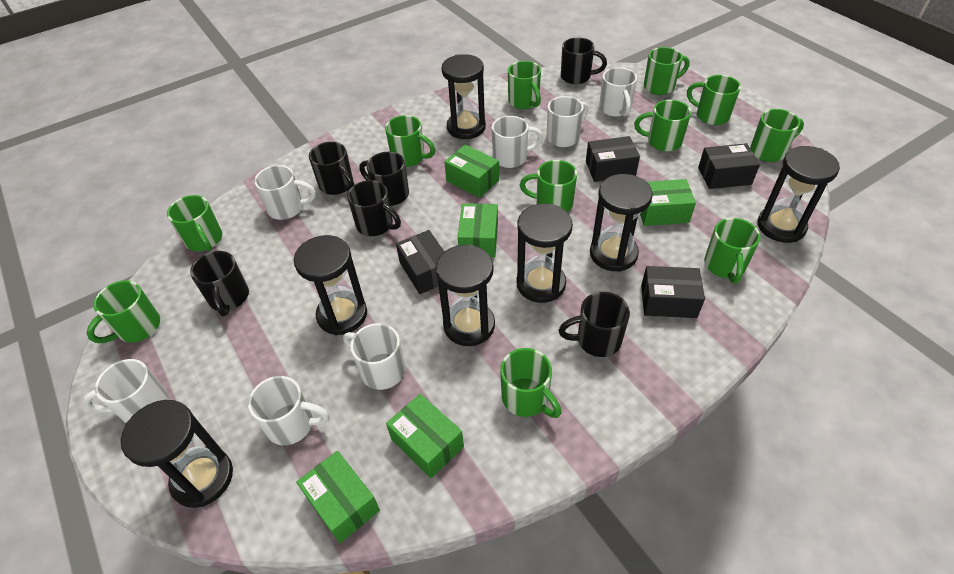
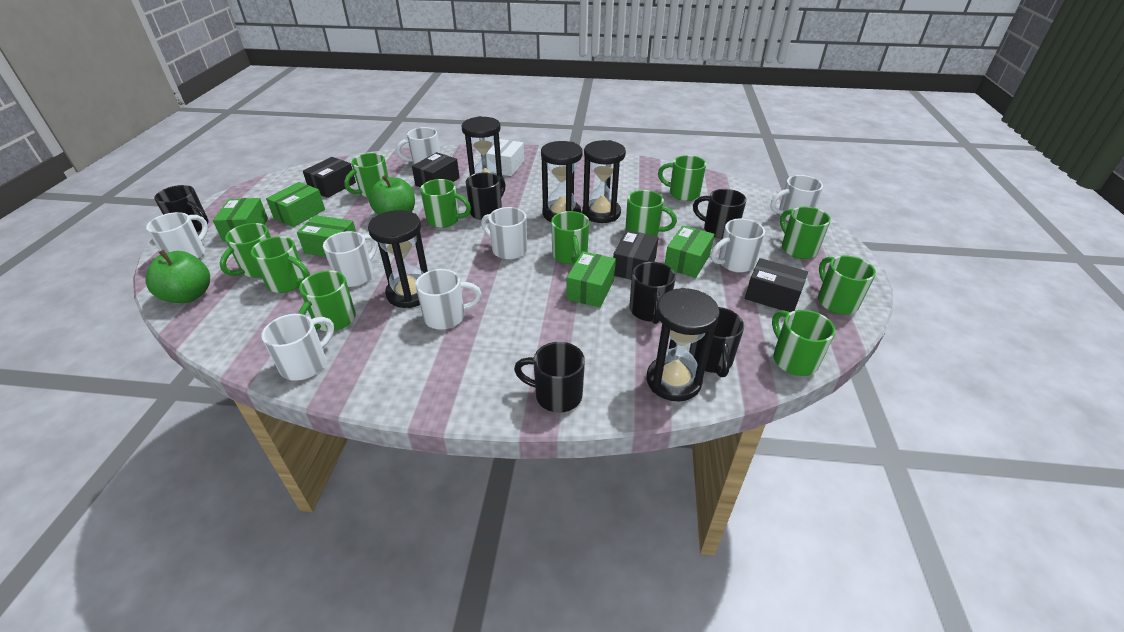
black hourglass: [121,400,233,508] [294,235,367,335] [435,245,495,346] [441,54,486,139] [517,204,573,303] [590,174,653,272] [757,146,840,243] = 7 -> [368,210,428,308] [461,116,504,186] [541,141,583,222] [582,140,626,223] [647,288,720,401] = 5
green apple: none = 0 -> [146,250,210,303] [369,175,415,215] = 2
white box: none = 0 -> [486,139,524,176] = 1
white mug: [83,359,169,423] [248,376,329,445] [254,165,316,220] [343,323,405,390] [492,116,543,168] [547,96,588,147] [599,67,637,117] = 7 -> [146,212,208,259] [262,314,334,381] [323,231,377,287] [396,127,440,165] [415,269,482,330] [481,207,527,260] [711,218,765,273] [770,175,823,221] = 8

